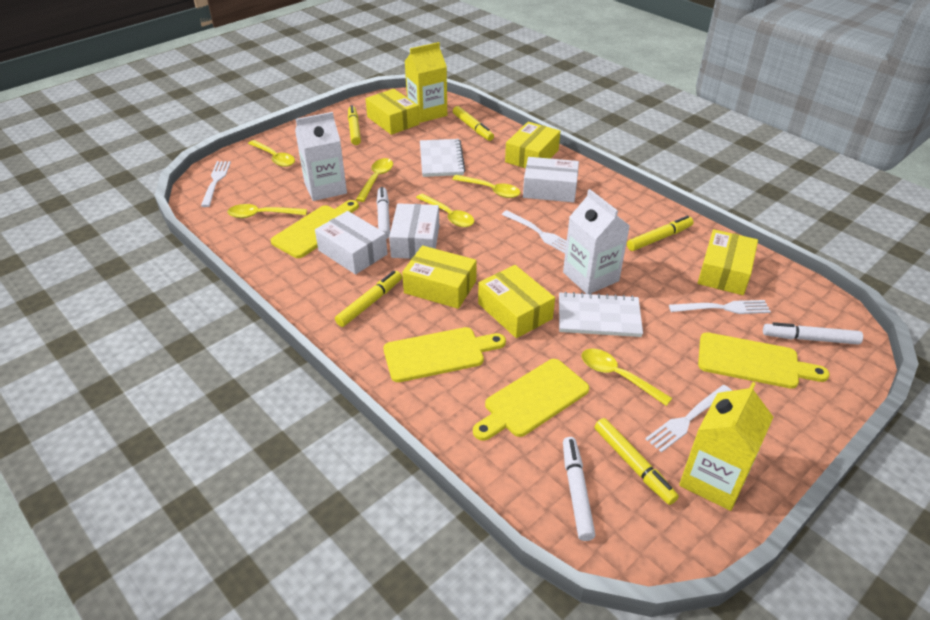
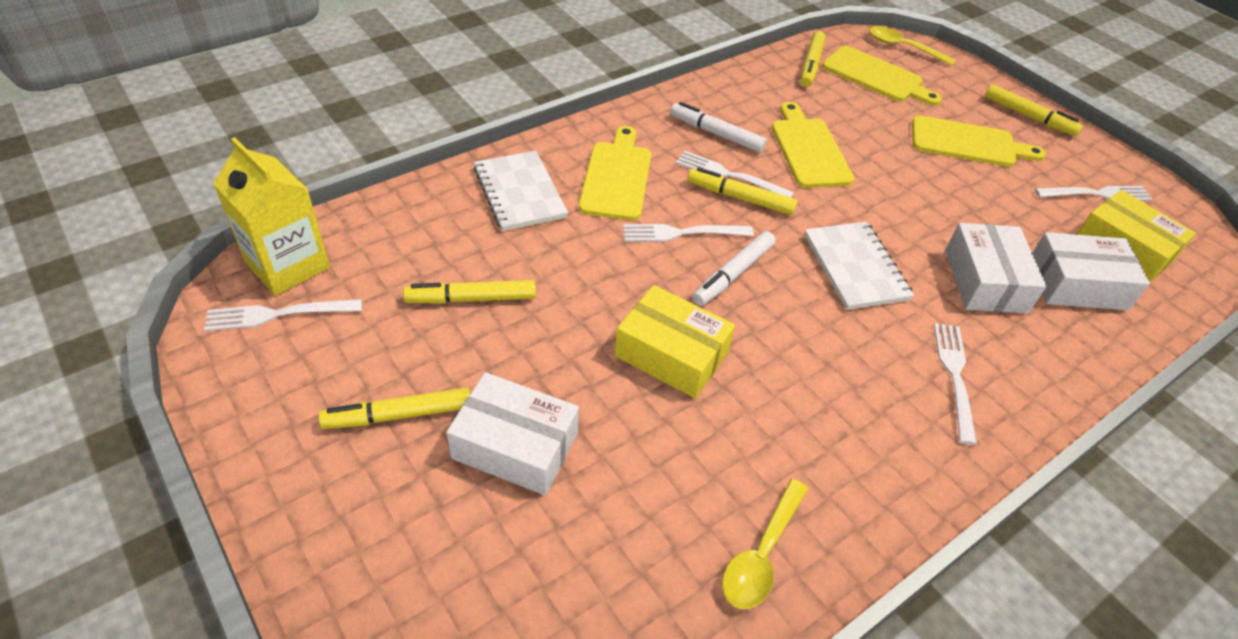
white carton: [295,112,347,201] [563,189,630,294] = 2 -> none = 0
white fork: [201,161,231,207] [502,210,567,253] [645,385,732,453] [669,300,771,314] = 4 -> [204,299,362,331] [623,224,754,242] [676,151,794,198] [934,323,977,445] [1035,186,1153,201] = 5
white marker: [377,187,390,239] [563,437,595,541] [763,322,863,345] = 3 -> [670,102,767,152] [692,231,775,306] = 2
yellow box: [365,89,420,135] [402,246,477,309] [478,265,555,338] [505,122,560,168] [698,229,758,295] = 5 -> [614,285,735,398] [1077,190,1196,282] = 2
yellow carton: [405,42,447,123] [679,382,773,511] = 2 -> [213,137,330,296] = 1
yellow spoon: [228,204,307,218] [248,140,295,167] [356,158,393,202] [416,194,474,227] [452,175,521,198] [581,349,672,406] = 6 -> [722,479,808,609] [869,26,955,66] = 2

